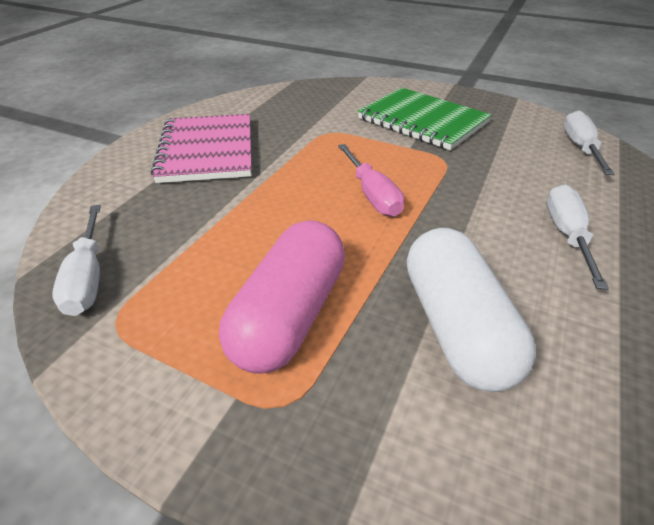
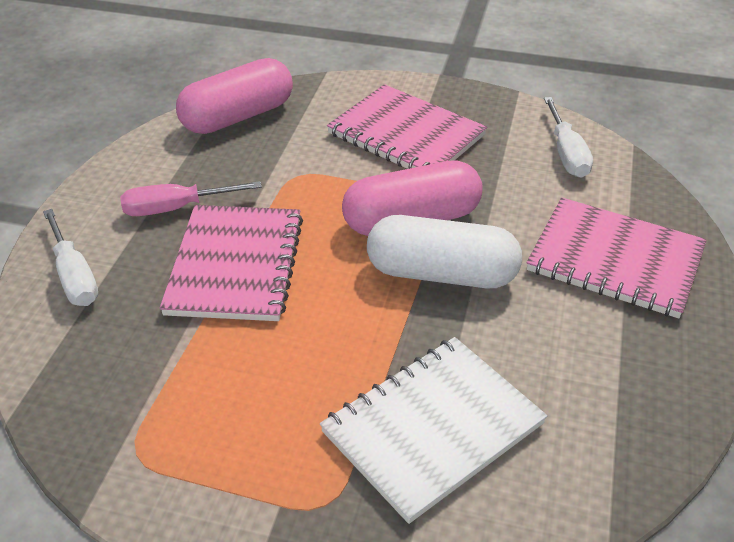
green notebook: [358,87,492,150] = 1 -> none = 0
pink capsule: [219,220,345,374] = 1 -> [176,58,293,134] [342,160,483,236] = 2
pink notebook: [151,114,252,183] = 1 -> [160,205,303,321] [327,84,487,169] [526,197,707,318] = 3
white notebook: none = 0 -> [320,337,547,524] = 1
white screwdriver: [52,205,101,316] [547,185,609,290] [564,111,615,175] = 3 -> [43,209,98,306] [544,97,593,178] = 2

